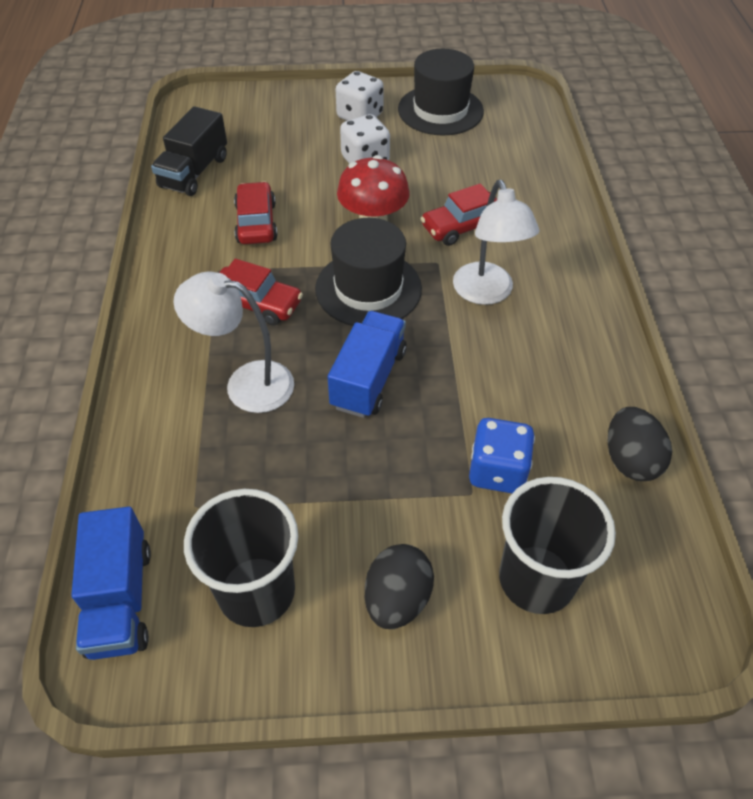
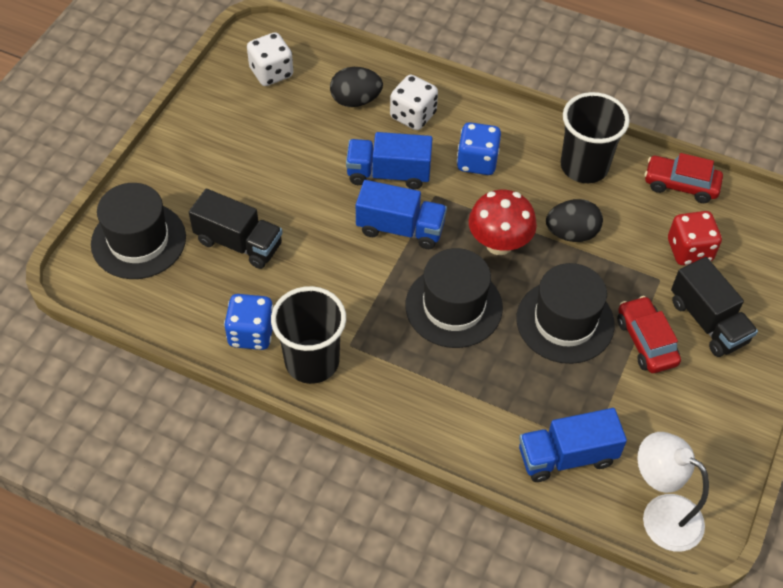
black hat: [315,218,422,326] [398,49,484,135] = 2 -> [91,183,186,279] [406,248,503,348] [517,263,615,364] = 3
black truck: [151,106,227,196] = 1 -> [189,189,283,269] [671,257,758,357] = 2
blue dice: [469,418,535,493] = 1 -> [224,294,273,350] [457,122,501,175] = 2
blue truck: [71,507,151,660] [328,311,407,418] = 2 -> [346,132,432,189] [356,180,447,249] [519,408,627,482] = 3
red car: [219,259,303,326] [234,182,278,244] [420,184,497,246] = 3 -> [617,296,681,373] [645,153,723,203] = 2
red dice: none = 0 -> [668,211,722,265] = 1
white lamp: [173,271,294,413] [453,180,539,305] = 2 -> [637,432,709,551] = 1

